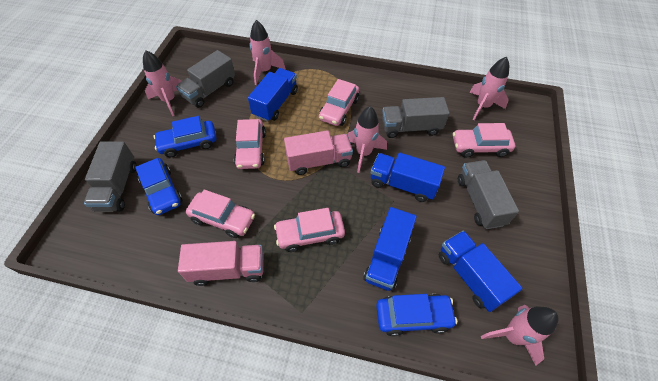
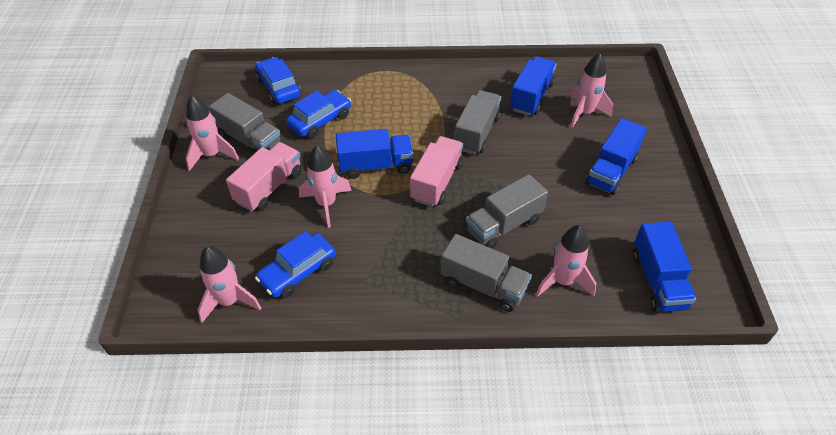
pink car: [186,190,255,238] [234,119,266,169] [274,208,345,252] [319,79,359,126] [453,123,515,158] = 5 -> none = 0

